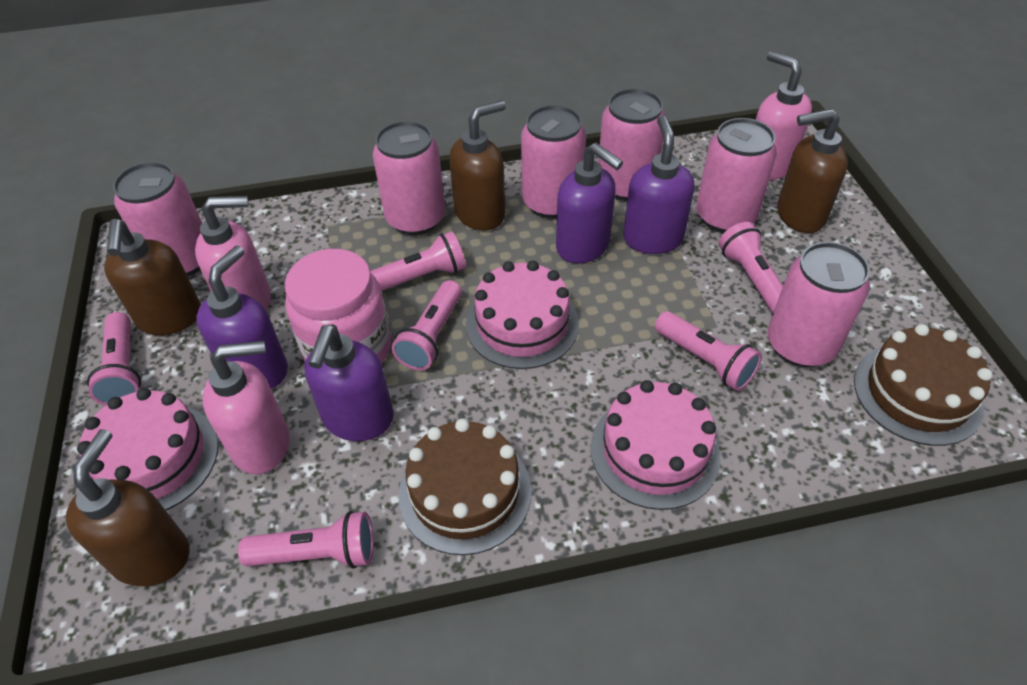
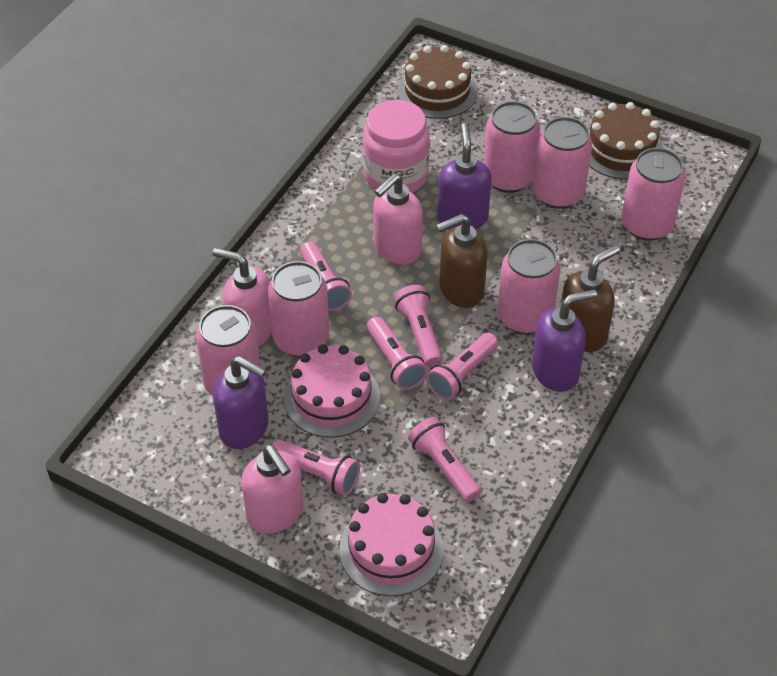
brown soap dispenser: [65,429,190,586] [104,219,201,335] [449,100,506,230] [777,109,848,233] = 4 -> [436,214,487,308] [561,245,620,352] = 2
pink cake: [77,388,218,510] [466,261,579,369] [591,380,721,510] = 3 -> [284,344,380,438] [339,493,444,596] = 2
purple soap dispenser: [196,246,288,389] [304,324,394,441] [556,143,623,263] [623,115,694,254] = 4 -> [213,356,269,449] [437,123,492,230] [532,289,597,392] = 3

